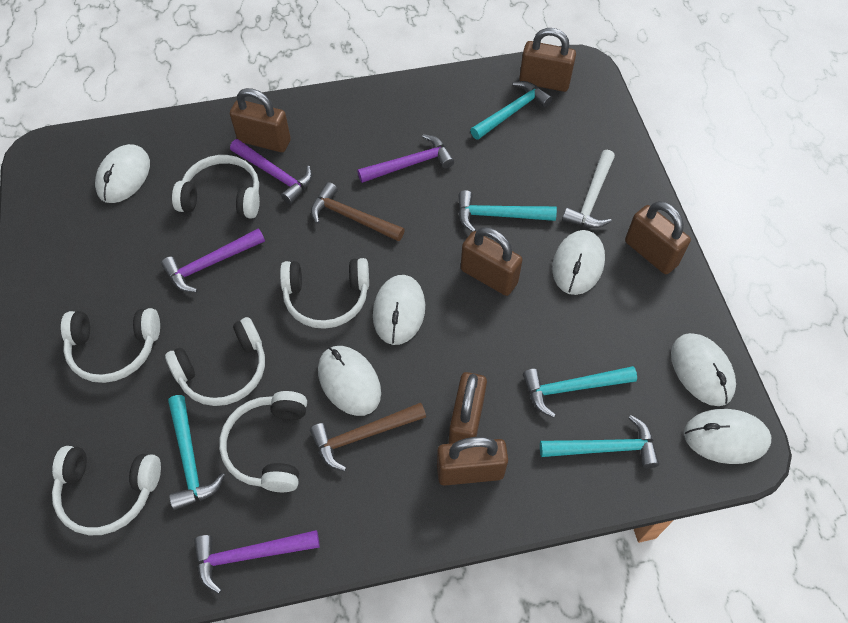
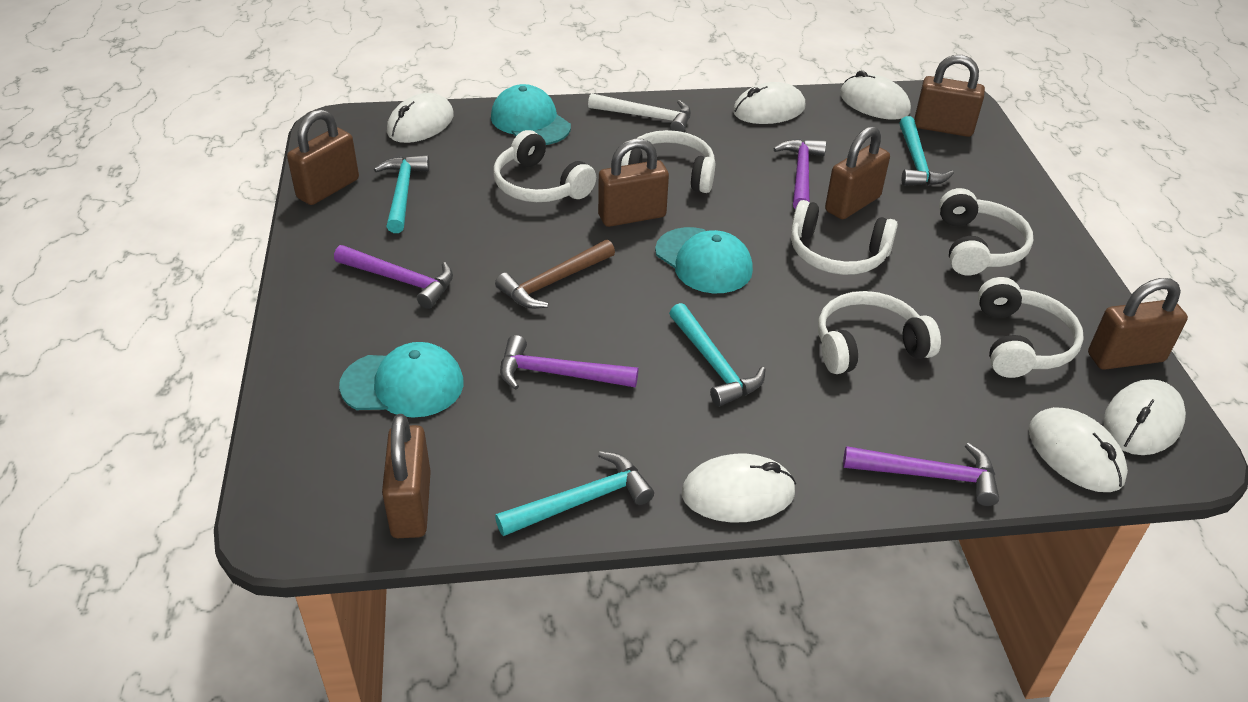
brown hammer: [310,403,426,471] [311,182,405,242] = 2 -> [495,240,615,309] = 1
turquoise cap: none = 0 -> [339,342,464,418] [491,84,571,145] [655,227,753,293] = 3
turquoise hammer: [168,395,225,510] [458,190,557,232] [470,81,552,140] [523,366,637,418] [540,415,659,468] = 5 -> [374,155,430,233] [495,451,654,536] [669,303,766,407] [899,116,954,186] = 4

